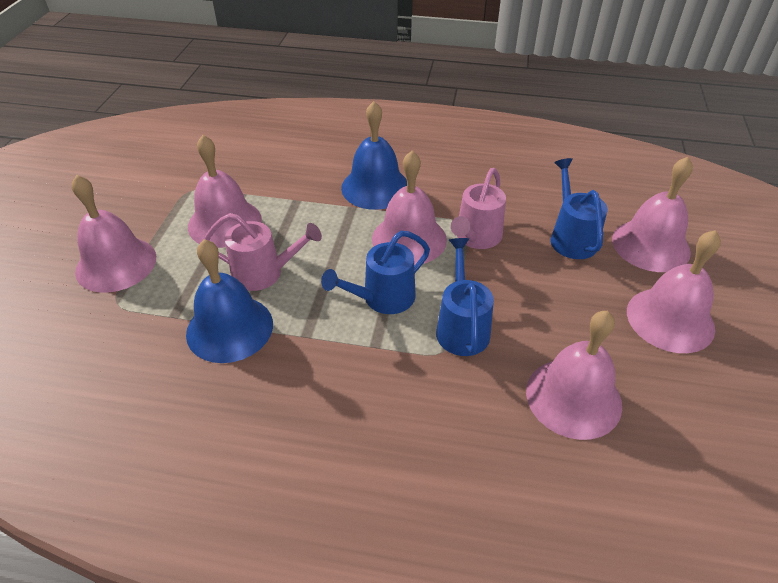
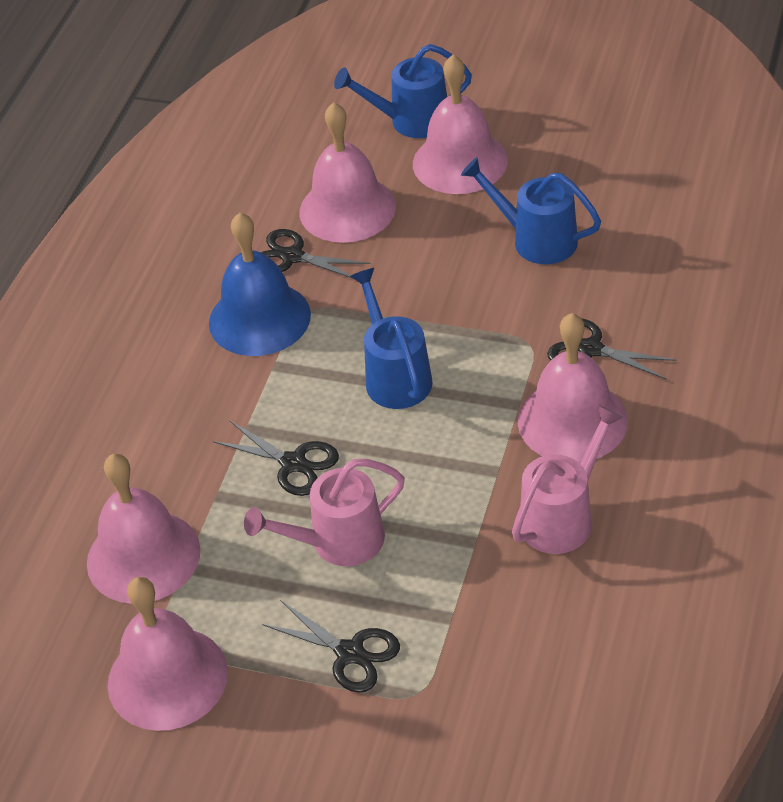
black scissors: none = 0 -> [213,420,339,496] [261,229,371,278] [262,600,400,693] [547,318,677,380] = 4
blue bell: [186,239,273,363] [341,101,407,210] = 2 -> [209,212,311,356] = 1
pink bell: [72,175,156,293] [188,135,262,248] [372,151,447,265] [526,311,622,440] [612,157,693,272] [627,230,721,353] = 6 -> [87,453,200,604] [108,577,228,731] [300,102,396,243] [413,55,508,194] [518,313,628,463] = 5

